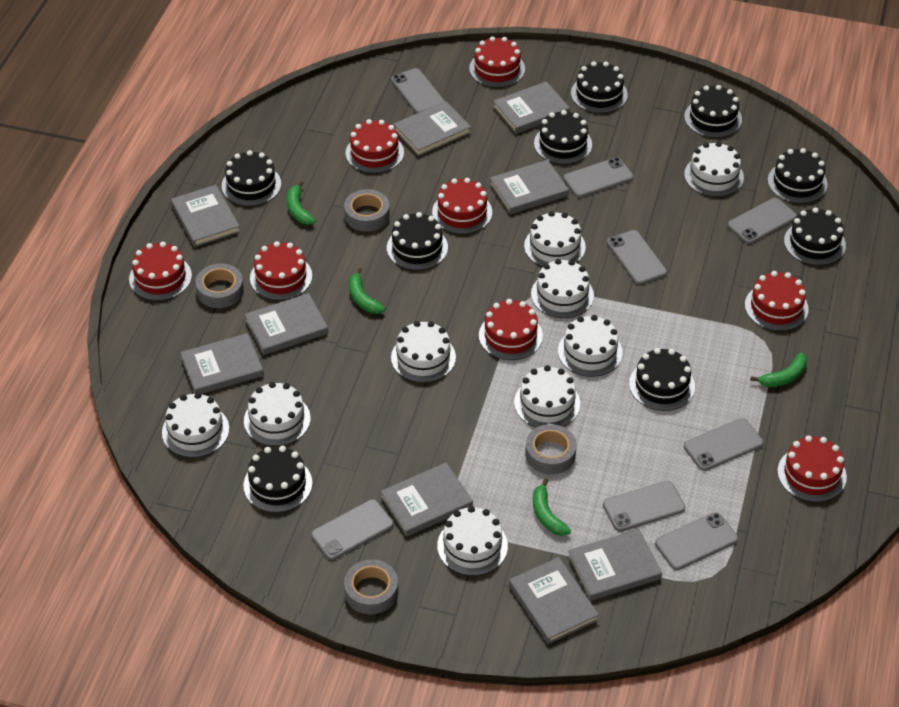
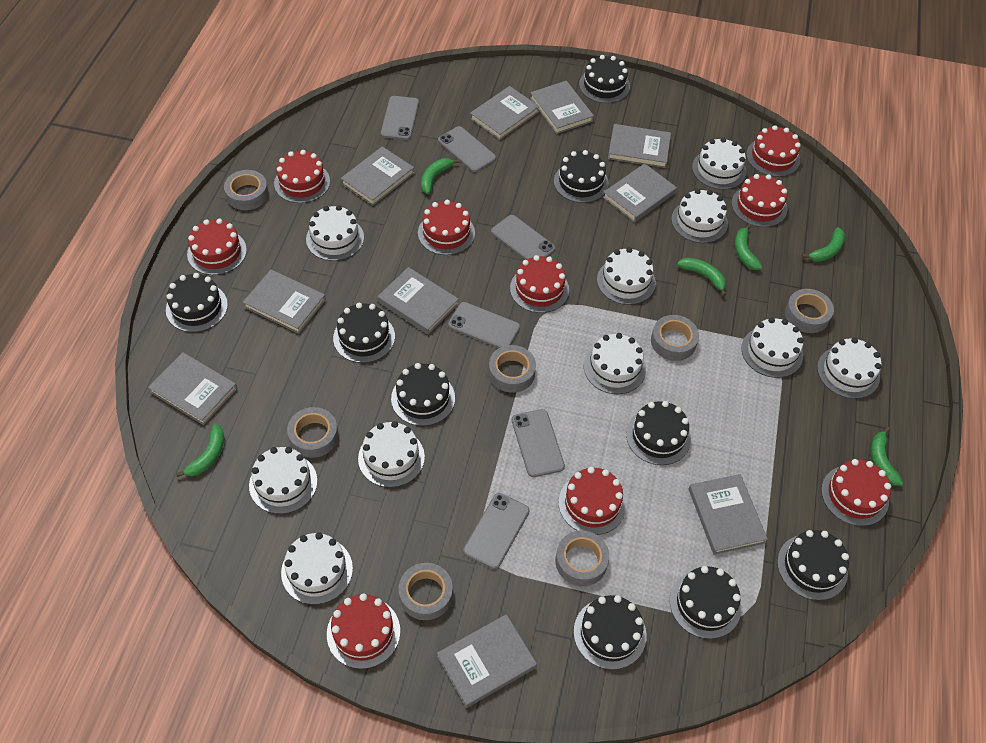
green banana: [287,181,315,225] [349,268,385,314] [533,478,571,536] [750,352,807,387] = 4 -> [176,424,224,477] [421,158,460,194] [677,257,726,296] [735,224,762,270] [802,227,845,262] [871,427,903,486] = 6
grey book: [171,185,240,247] [180,333,264,394] [245,293,328,355] [380,462,473,537] [393,101,471,156] [490,160,569,214] [493,81,570,134] [509,557,599,644] [568,529,662,601] = 9 -> [148,352,237,425] [243,270,326,334] [340,146,414,206] [378,267,459,334] [437,614,537,708] [470,86,540,140] [530,81,594,134] [603,163,677,222] [608,124,671,168] [689,474,768,555] = 10
grey phone: [311,499,394,560] [391,68,445,114] [563,157,633,198] [603,481,685,532] [607,230,667,285] [655,512,738,570] [684,418,763,471] [727,198,797,244] = 8 -> [381,96,419,140] [438,126,496,172] [448,302,520,348] [463,493,530,569] [491,215,555,260] [512,409,565,477] = 6
grey tape: [196,264,244,308] [344,189,390,232] [344,560,398,614] [525,424,577,474] = 4 -> [224,170,269,210] [287,407,338,458] [399,563,453,620] [489,345,536,393] [555,531,609,586] [651,315,699,361] [785,289,834,333] = 7
red cake: [129,242,192,301] [250,241,312,300] [345,119,404,173] [432,178,492,234] [469,36,525,87] [479,299,543,360] [745,271,809,331] [777,435,847,502] = 8 -> [187,218,247,275] [274,150,330,203] [327,593,400,669] [418,200,475,255] [510,255,569,313] [558,467,626,535] [732,174,787,227] [746,125,801,177] [821,459,891,526] = 9
white cake: [162,393,229,458] [244,382,311,446] [391,321,456,383] [437,506,508,576] [514,365,580,427] [524,211,586,267] [531,259,594,318] [558,315,623,377] [684,142,744,197] = 9 -> [249,447,317,514] [281,532,353,605] [306,205,364,261] [358,421,425,488] [584,333,646,394] [597,247,656,305] [671,189,728,243] [692,138,746,190] [741,317,804,378] [817,337,882,399] = 10

